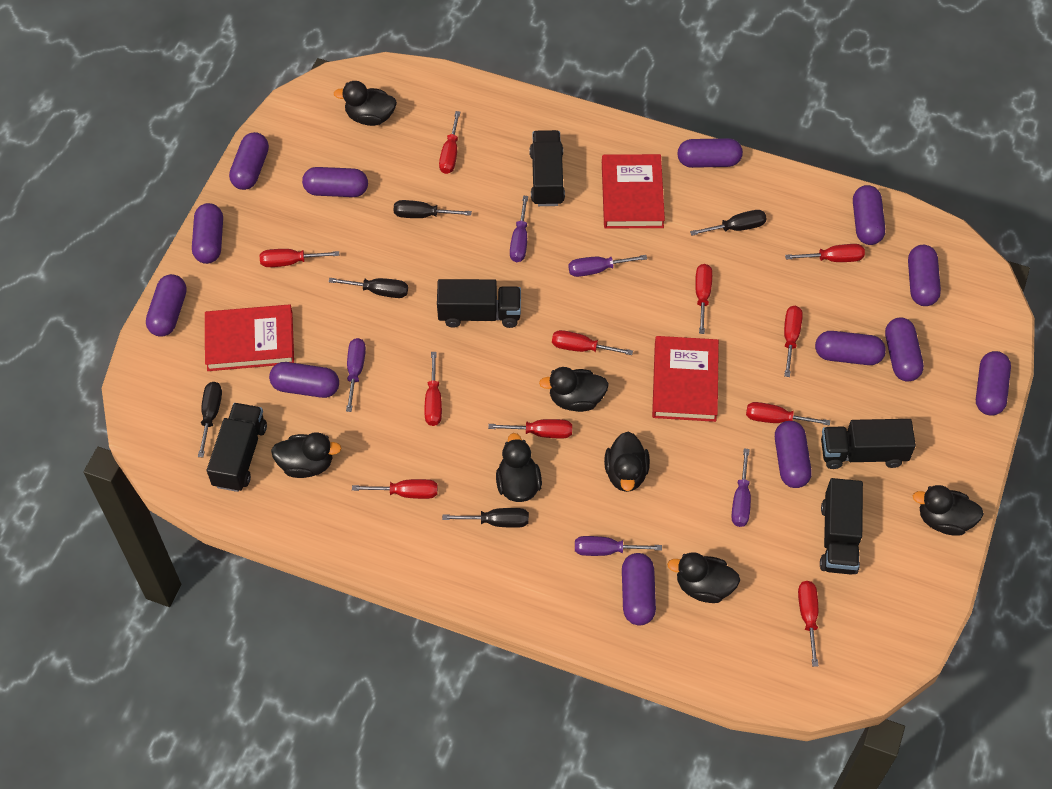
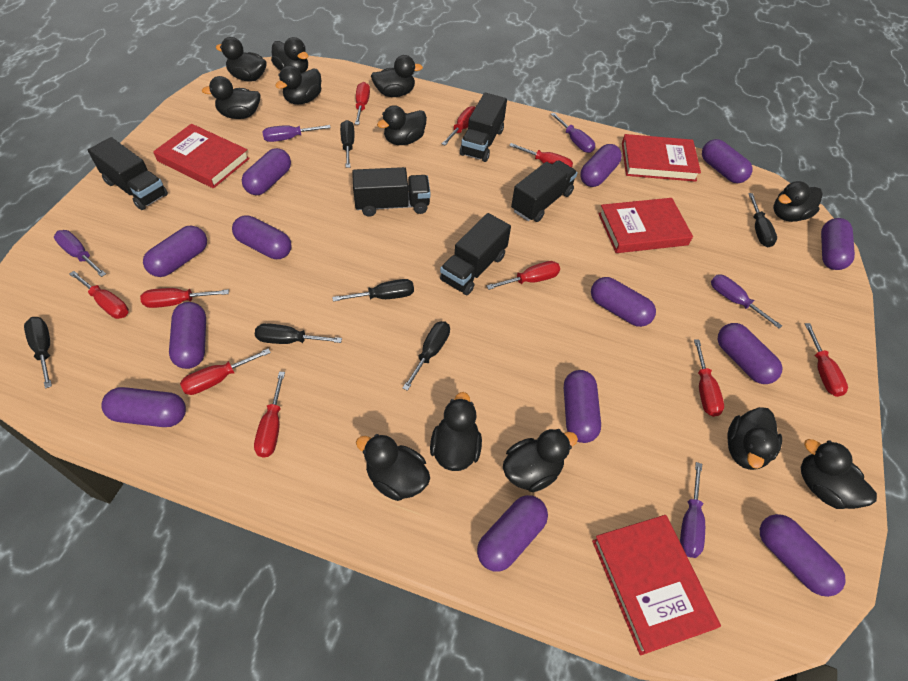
black duck: [271,432,342,478] [334,81,397,126] [496,433,542,502] [539,367,609,412] [604,432,650,492] [667,552,740,603] [913,485,984,536] = 7 -> [202,76,260,119] [216,37,267,81] [271,37,308,73] [275,66,321,104] [356,434,430,501] [371,55,423,97] [377,105,427,145] [430,392,482,471] [503,429,578,492] [727,407,782,470] [773,181,823,222] [800,439,877,509] = 12
black screwdriver: [198,382,222,457] [328,278,408,298] [393,200,472,218] [442,508,529,528] [690,210,767,236] = 5 -> [24,317,52,389] [255,323,342,344] [332,279,414,302] [340,120,354,168] [403,321,450,391] [748,193,777,247] = 6
red book: [205,304,294,371] [602,154,665,229] [652,336,719,422] = 3 -> [153,124,250,188] [592,515,721,655] [598,198,693,253] [622,134,701,182] = 4
red screwdriver: [260,249,339,267] [352,479,438,499] [424,352,442,426] [439,111,460,174] [488,419,572,438] [552,330,633,355] [695,264,712,334] [746,402,830,425] [784,306,803,377] [785,244,865,262] [798,581,818,667] = 11 -> [69,271,129,319] [140,288,229,308] [180,348,271,395] [254,372,285,458] [355,82,370,125] [442,106,476,145] [486,261,560,290] [509,143,573,167] [694,339,724,417] [805,323,848,397] = 10

